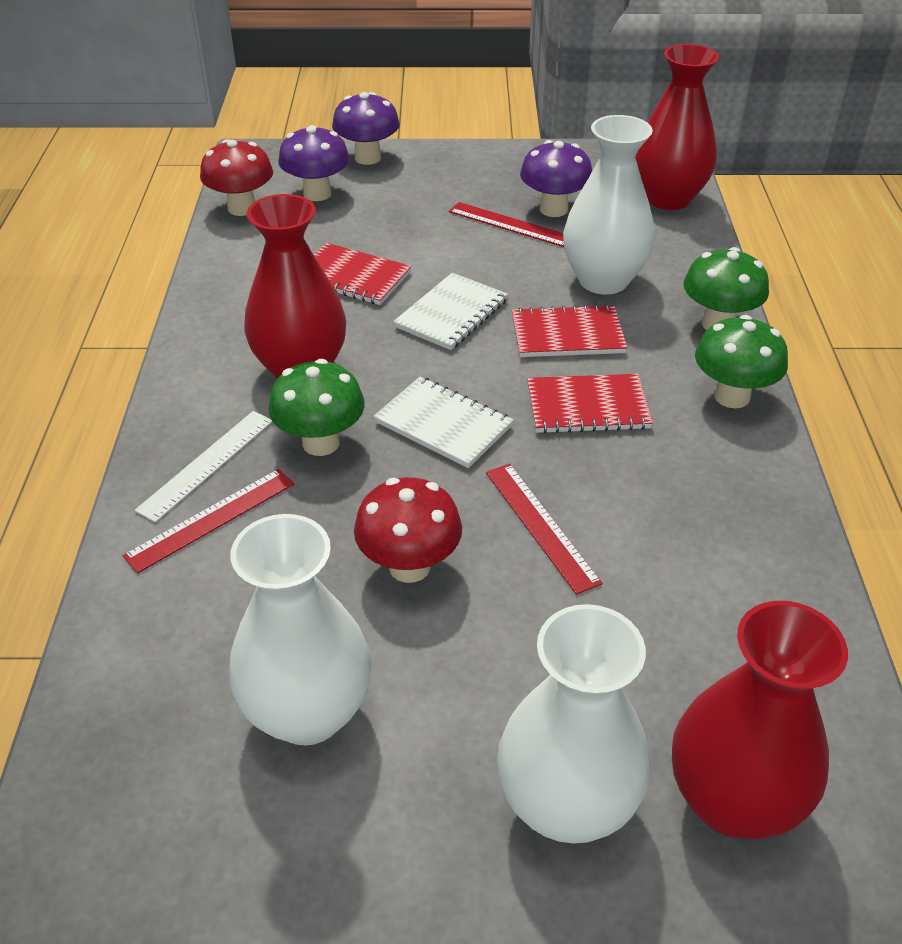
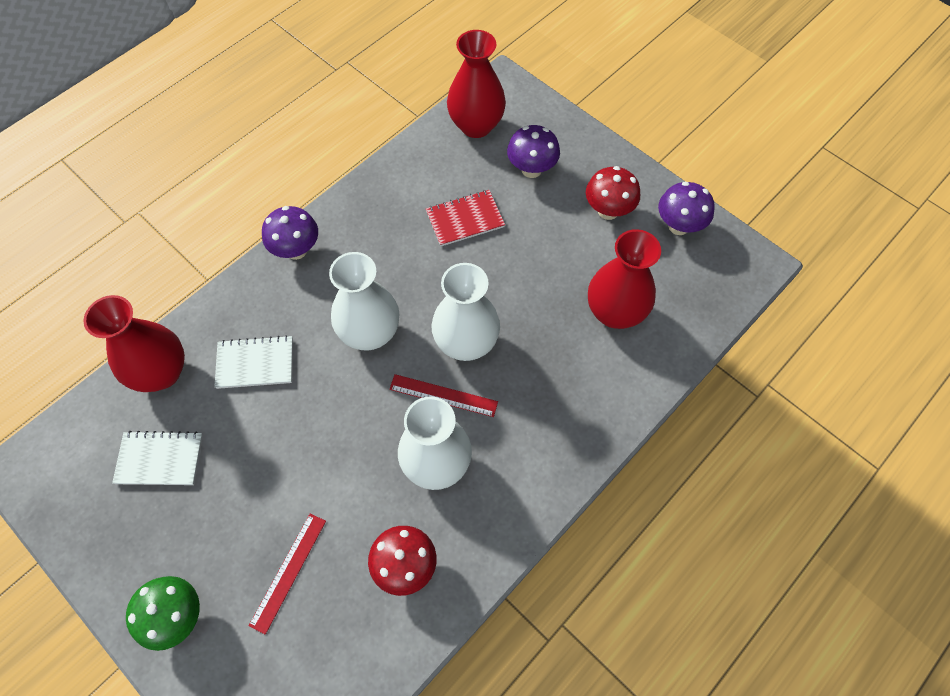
green mushroom: [268,359,365,456] [684,247,769,330] [695,315,788,408] = 3 -> [126,576,200,651] = 1
red notebook: [314,243,412,305] [512,304,627,357] [527,374,653,433] = 3 -> [426,190,505,246] = 1
red ruler: [122,469,294,573] [449,202,564,247] [486,464,602,595] = 3 -> [249,514,326,635] [389,374,498,417] = 2
white ruler: [135,411,273,523] = 1 -> none = 0

